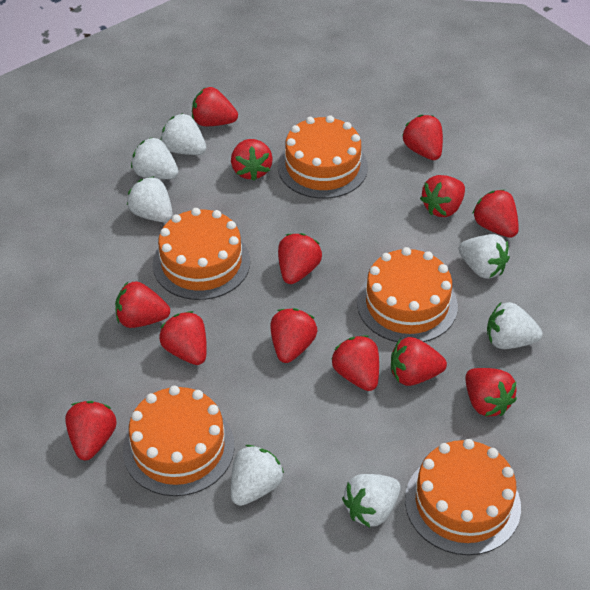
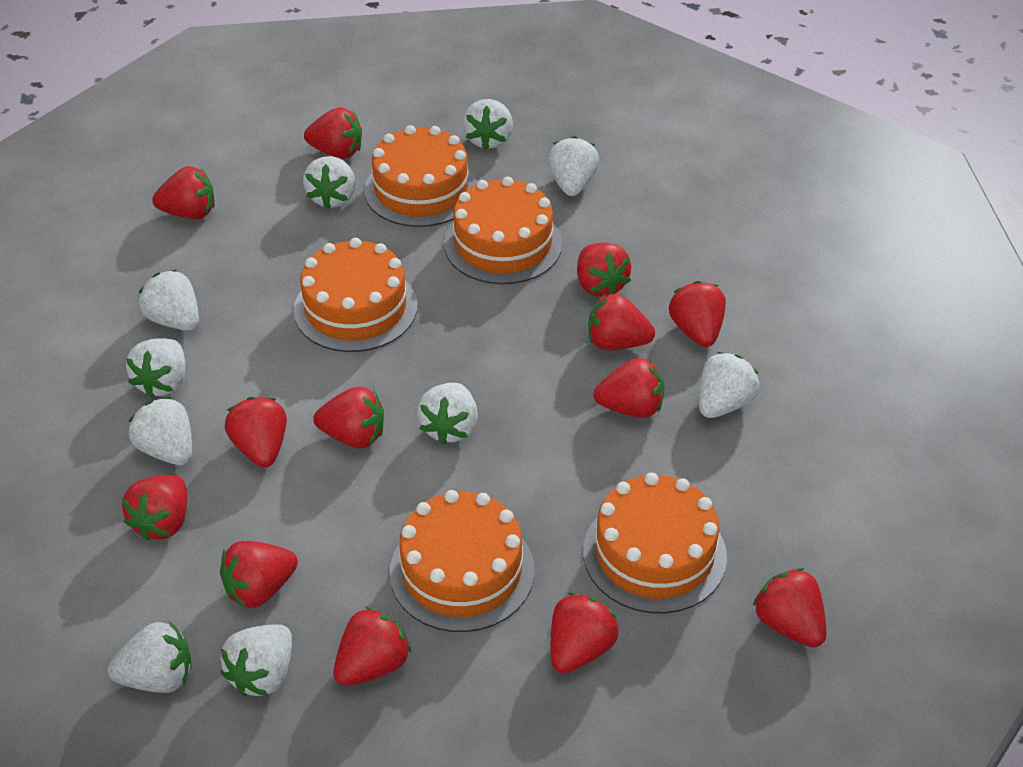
white strawberry: [127,176,173,222] [131,137,179,179] [161,113,207,155] [231,445,284,506] [342,474,401,528] [458,234,510,279] [487,302,543,349] = 7 -> [108,621,192,693] [126,338,185,398] [129,397,192,465] [139,270,199,331] [221,624,292,696] [303,156,356,209] [417,383,478,445] [463,99,513,150] [547,136,599,196] [699,352,759,418] = 10

